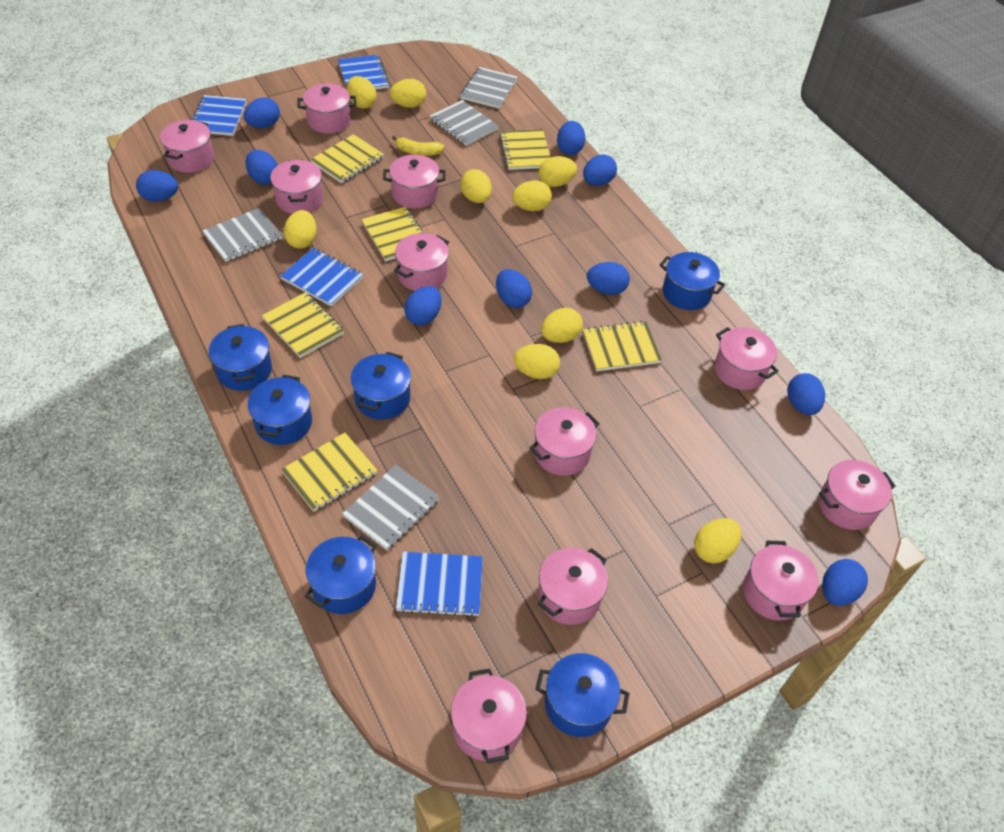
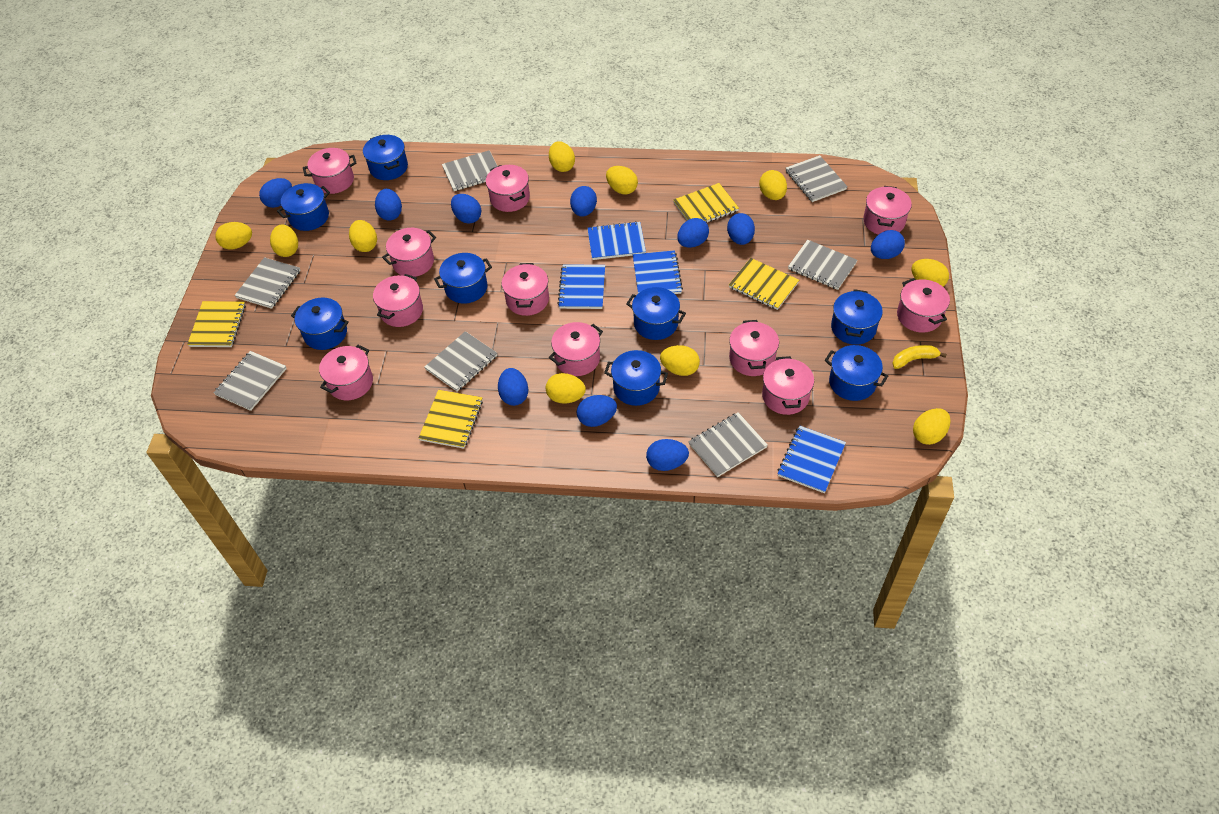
blue pot: [209,324,272,391] [248,375,312,445] [305,535,377,614] [351,352,411,420] [535,653,630,737] [659,252,725,310] = 6 -> [277,183,330,231] [291,298,349,350] [363,135,408,180] [434,253,492,304] [604,350,668,406] [626,287,686,340] [825,345,888,401] [831,289,883,345] = 8
grey notebook: [203,208,282,262] [342,465,440,550] [430,100,499,146] [460,67,517,108] = 4 -> [214,351,287,411] [234,257,301,309] [424,331,497,391] [442,150,497,191] [688,412,768,477] [786,155,848,202] [788,240,857,290] = 7
yellow egg: [284,210,317,249] [347,76,376,109] [390,79,426,108] [460,169,492,203] [512,180,552,211] [514,344,560,379] [538,156,577,187] [541,308,583,343] [694,518,741,563] = 9 -> [215,222,252,250] [270,224,298,257] [349,220,377,252] [546,373,586,404] [549,141,575,172] [606,166,638,194] [660,345,700,376] [759,170,787,200] [912,259,949,286] [913,408,951,445] = 10
yellow notebook: [262,292,344,358] [281,433,378,512] [310,134,384,183] [361,207,424,261] [499,129,551,170] [583,321,662,371] = 6 -> [187,301,246,347] [419,390,483,449] [673,183,739,223] [729,258,799,310] = 4

